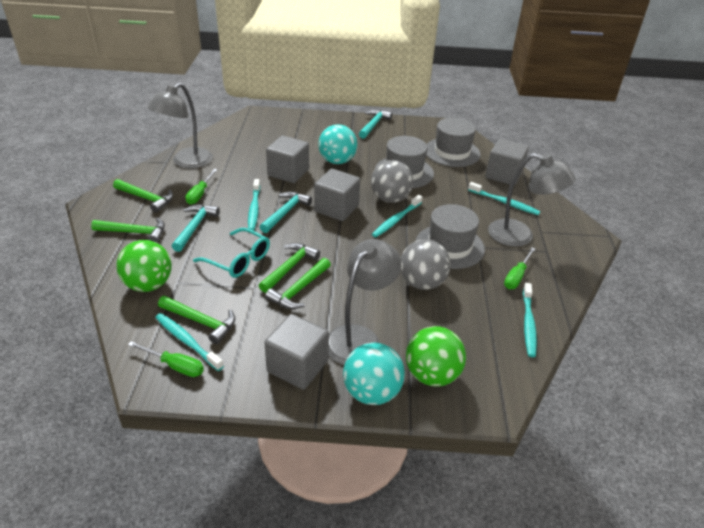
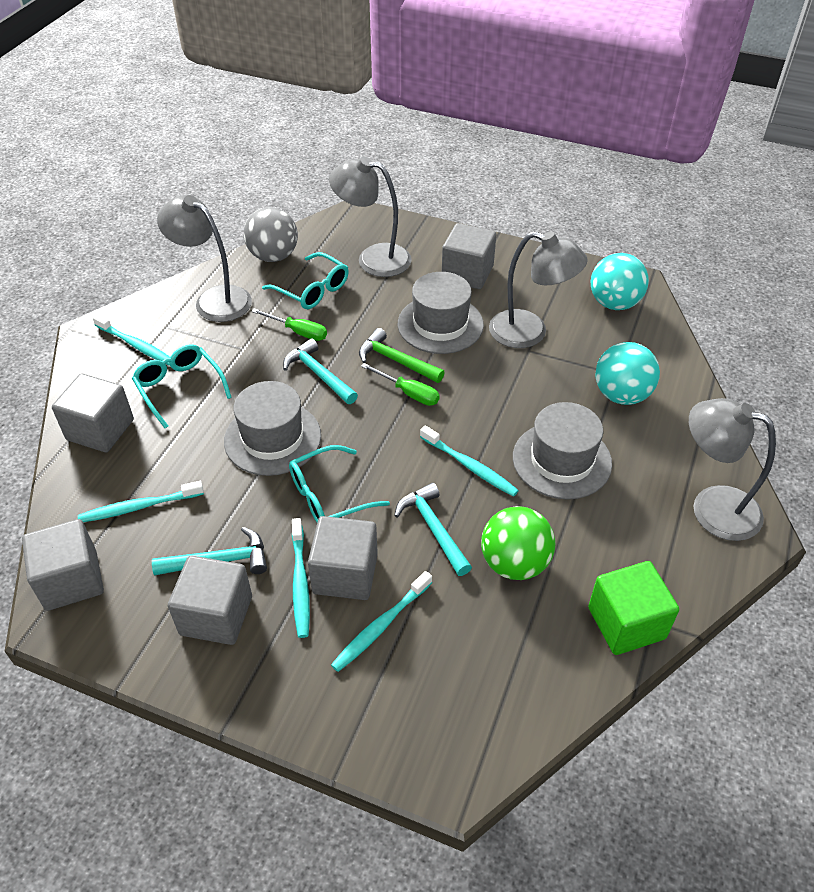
green ball: [116,240,172,292] [406,326,466,387] = 2 -> [481,506,555,580] = 1
green cube: none = 0 -> [588,561,679,655] = 1
green hammer: [91,217,165,243] [113,179,173,213] [158,296,235,344] [259,243,320,293] [265,258,331,309] = 5 -> [359,328,445,383] = 1
green screwdriver: [128,341,204,377] [186,169,217,205] [504,247,535,289] = 3 -> [251,308,327,341] [361,363,440,406] = 2
grey ball: [371,160,413,203] [400,239,451,290] = 2 -> [244,207,298,262] = 1
grey cube: [264,314,329,390] [266,135,309,183] [314,169,360,221] [485,139,529,186] = 4 -> [22,519,104,611] [52,374,134,452] [168,556,252,645] [308,516,378,600] [442,223,496,289] = 5
grey lamp: [147,83,213,168] [328,239,401,365] [488,153,575,247] = 3 -> [157,195,252,322] [329,157,411,277] [489,231,588,348] [689,398,776,541] = 4
turquoise glasses: [193,228,270,278] = 1 -> [132,344,232,428] [262,252,349,309] [289,445,390,522] = 3

